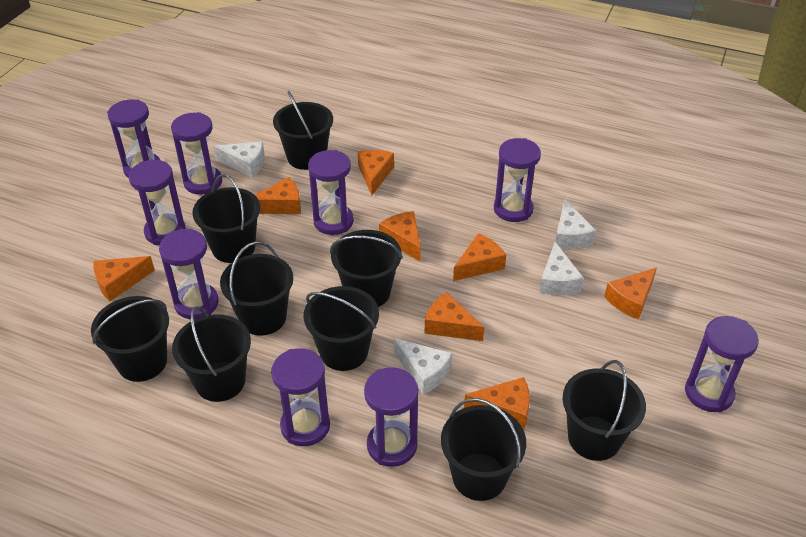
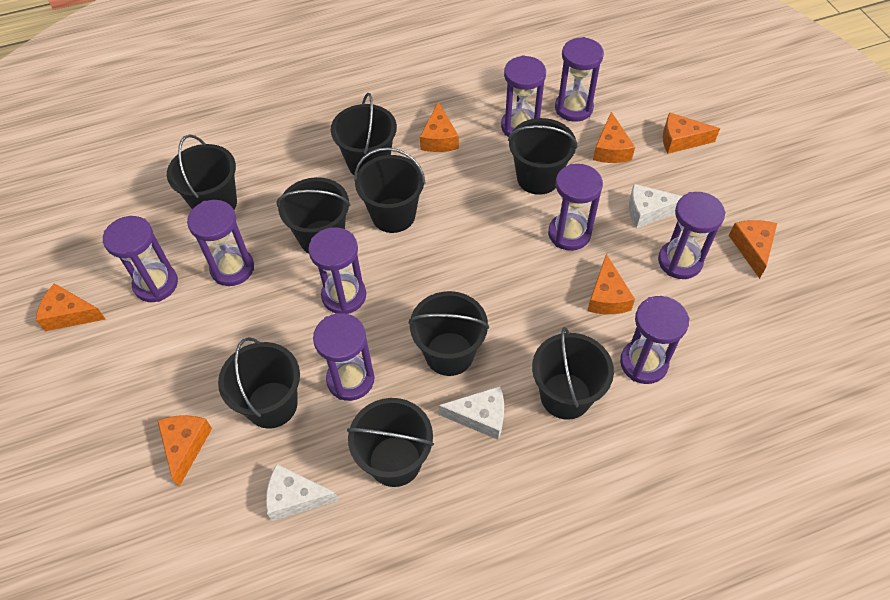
orange cheese: [93,256,155,301] [255,177,301,214] [358,150,394,196] [379,211,421,262] [424,292,485,341] [453,233,506,281] [464,377,530,429] [604,267,657,320] = 8 -> [36,283,106,331] [157,415,212,487] [420,102,459,152] [587,254,635,314] [593,112,635,163] [663,112,720,154] [729,220,777,279] = 7
white cheese: [213,141,265,178] [394,338,452,395] [539,242,584,295] [555,199,596,249] = 4 -> [266,464,339,521] [439,386,504,440] [629,184,682,228] = 3

